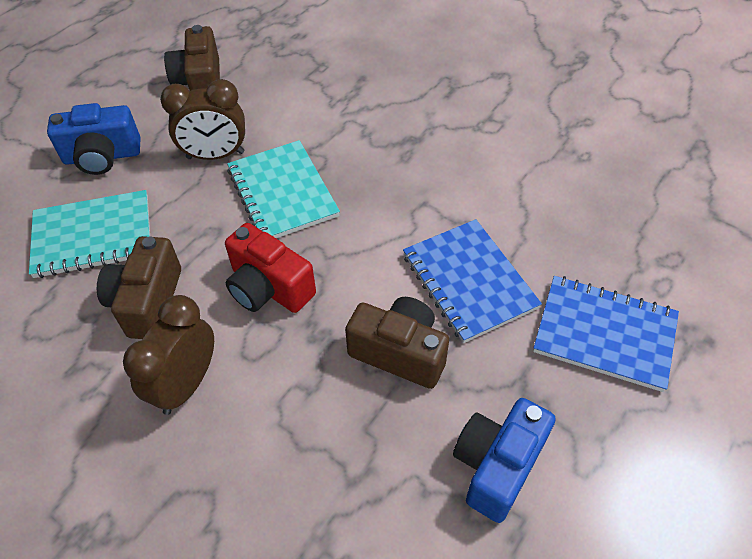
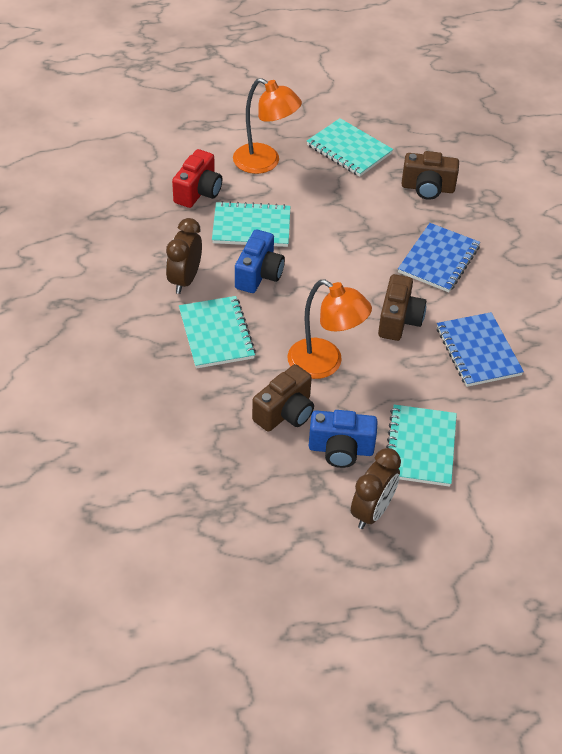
orange lamp: none = 0 -> [233,78,302,174] [287,279,372,379] = 2
turquoise notebook: [29,190,150,278] [227,140,340,238] = 2 -> [179,296,256,369] [212,201,290,247] [307,118,393,177] [386,404,457,487] = 4

